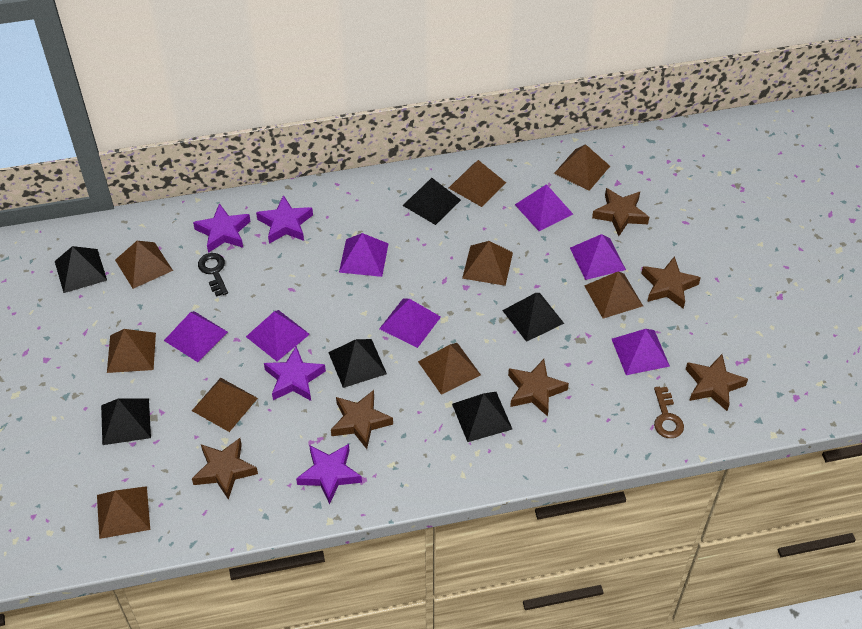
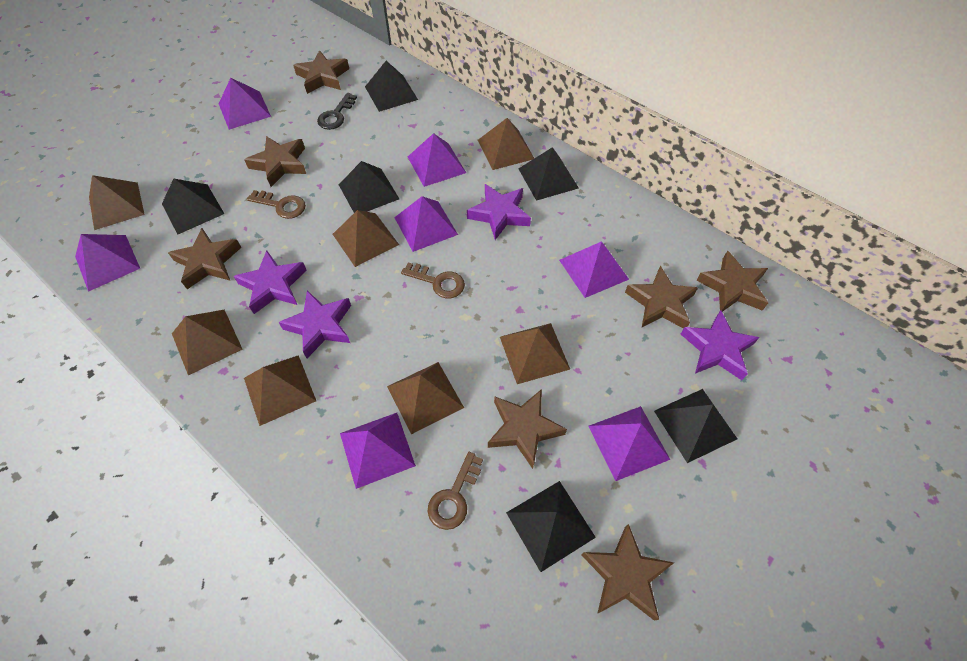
brown key: [654,387,684,438] = 1 -> [247,190,306,219] [401,262,465,298] [428,452,483,530] = 3
brown pyramid: [97,486,150,539] [107,329,156,373] [115,241,173,289] [192,378,258,432] [418,343,481,395] [449,160,506,207] [462,241,513,286] [554,144,610,191] [584,271,643,319] = 9 -> [89,175,145,230] [172,310,243,375] [244,355,316,426] [333,210,399,267] [387,362,464,434] [478,118,534,170] [500,323,570,384] = 7
brown star: [192,438,258,500] [331,390,393,449] [508,359,569,416] [592,188,649,236] [641,256,701,309] [686,354,748,411] = 6 -> [168,228,242,289] [244,136,306,187] [293,50,349,94] [488,389,567,469] [582,524,674,621] [625,266,698,329] [696,250,768,312] = 7

